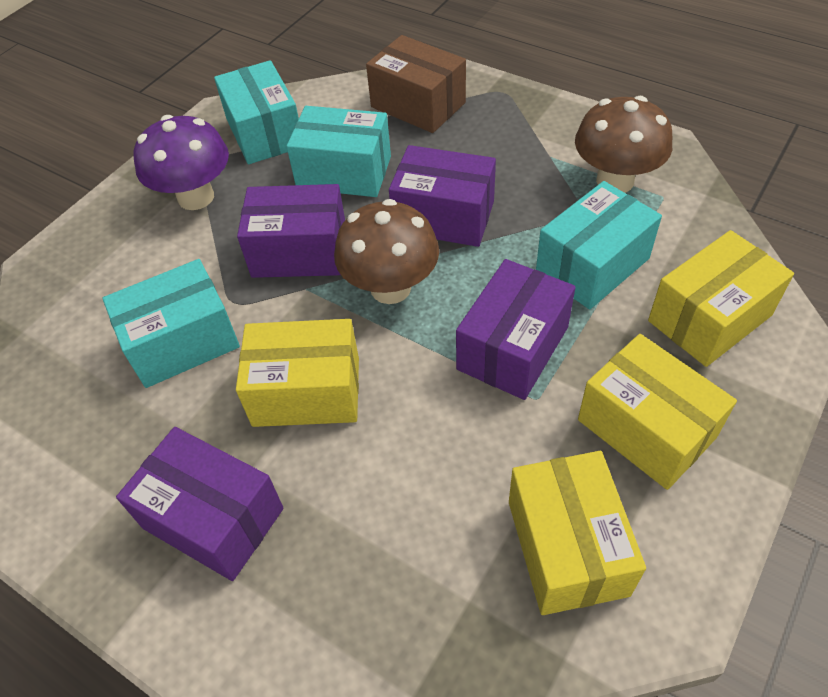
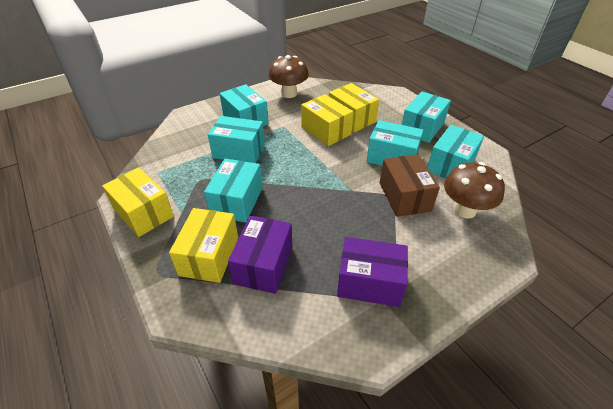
purple box: [116,427,284,581] [237,184,345,278] [389,145,496,247] [456,259,576,400] = 4 -> [228,215,292,294] [337,237,408,307] = 2
purple mushroom: [133,115,229,210] = 1 -> none = 0
turquoise box: [102,259,240,388] [214,60,299,164] [287,106,391,197] [536,181,662,309] = 4 -> [204,159,263,223] [208,116,265,163] [219,84,269,126] [367,120,424,166] [402,91,451,143] [427,125,484,178] = 6

